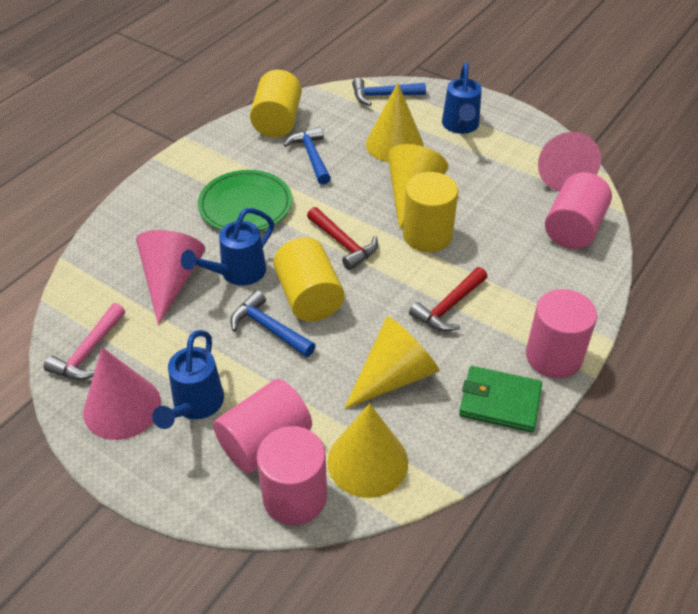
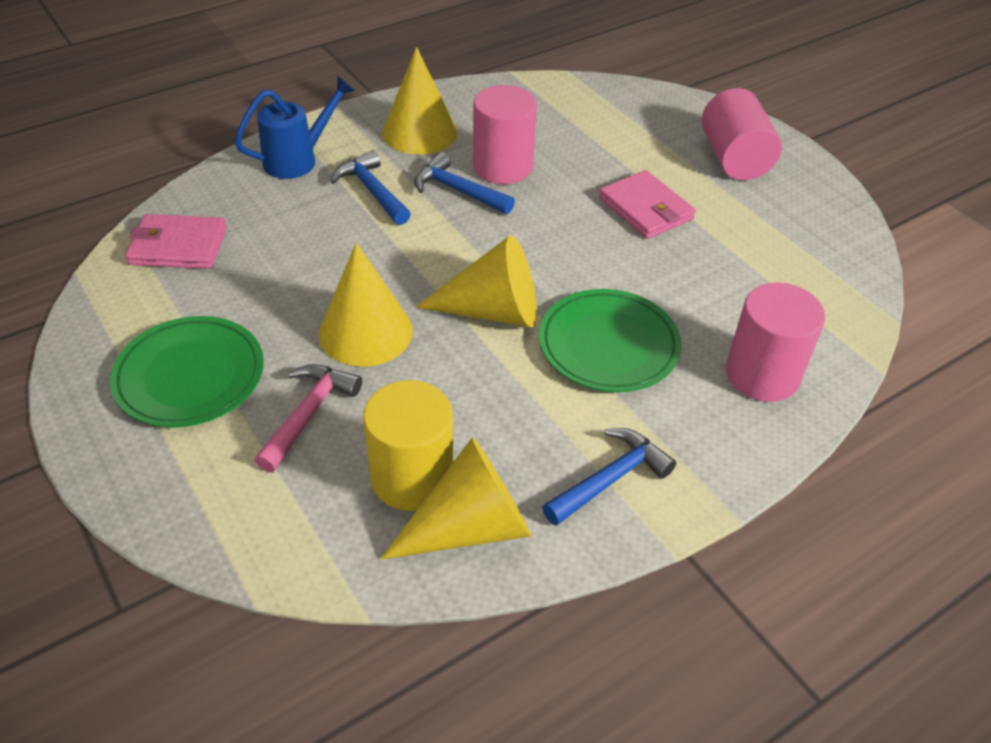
blue watering can: [152,330,224,429] [181,208,274,285] [442,62,482,134] = 3 -> [235,76,355,179] = 1
green plate: [198,170,292,231] = 1 -> [110,316,264,428] [539,289,682,392] = 2
green wallet: [459,366,542,432] = 1 -> none = 0
pink cone: [83,347,161,440] [136,230,205,325] [538,132,601,191] = 3 -> none = 0
pink cylinder: [213,379,312,473] [256,426,327,525] [526,289,597,378] [545,172,612,249] = 4 -> [473,85,537,184] [701,88,782,180] [726,282,825,402] = 3
pink wallet: none = 0 -> [125,214,227,269] [599,170,696,239] = 2
red hammer: [307,207,378,270] [409,267,487,332] = 2 -> none = 0
yellow cylinder: [250,70,302,138] [273,237,344,322] [403,172,458,252] = 3 -> [363,380,453,511] = 1

